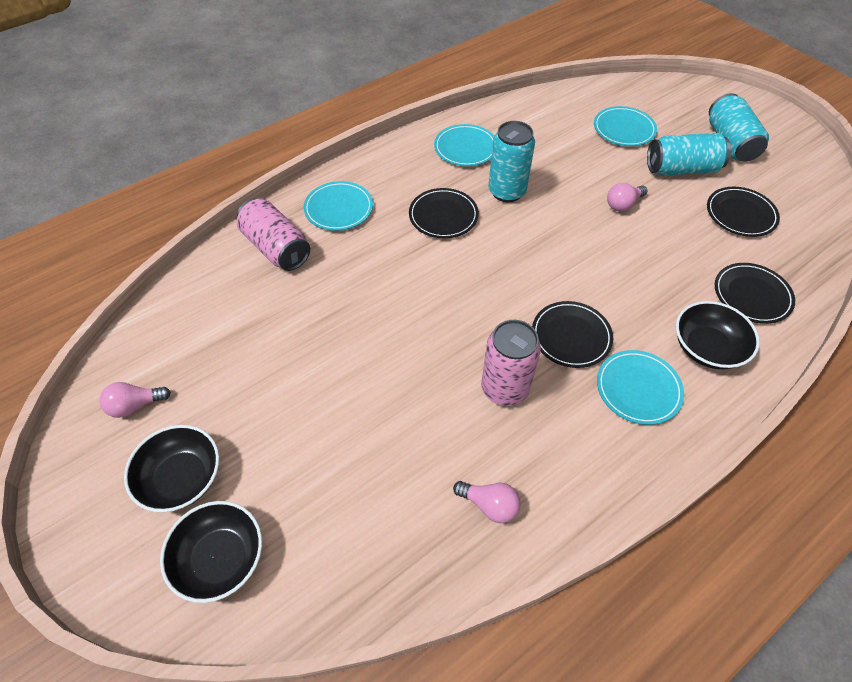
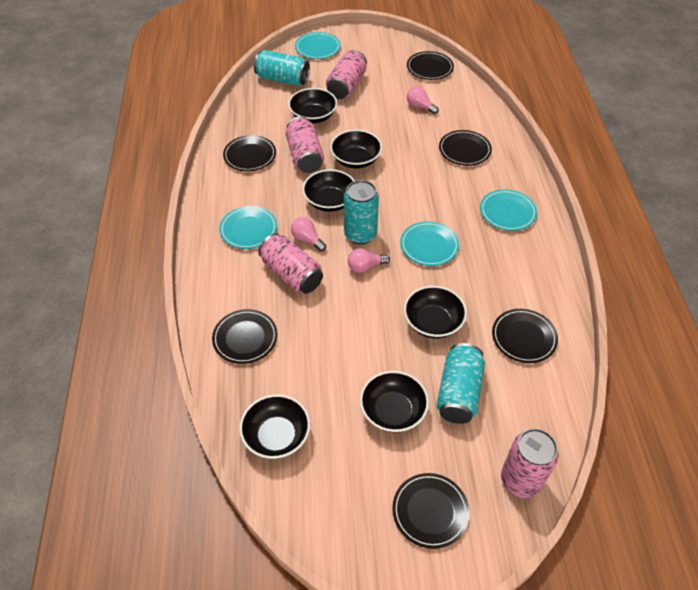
black bowl: [124,425,219,512] [160,501,262,603] [676,301,760,369] = 3 -> [239,394,310,459] [288,88,337,123] [303,169,355,212] [330,130,382,168] [360,371,429,432] [404,286,467,338] = 6
black plate: [409,188,479,238] [532,301,613,368] [707,187,780,237] [715,263,795,324] = 4 -> [212,309,278,364] [223,135,276,171] [392,473,470,549] [407,51,454,80] [439,130,492,166] [492,309,558,363] = 6
pink can: [237,198,310,271] [481,320,541,406] = 2 -> [258,233,323,294] [286,117,324,173] [326,50,367,99] [501,428,558,498] = 4

